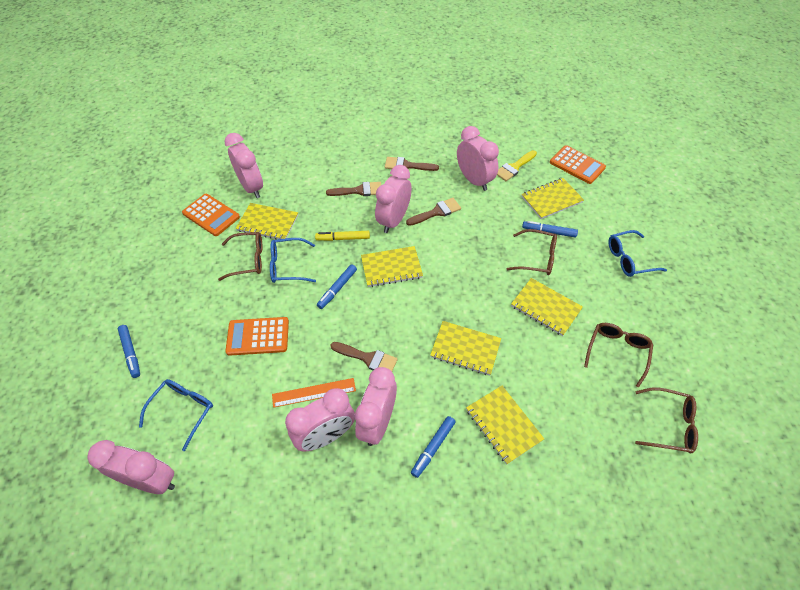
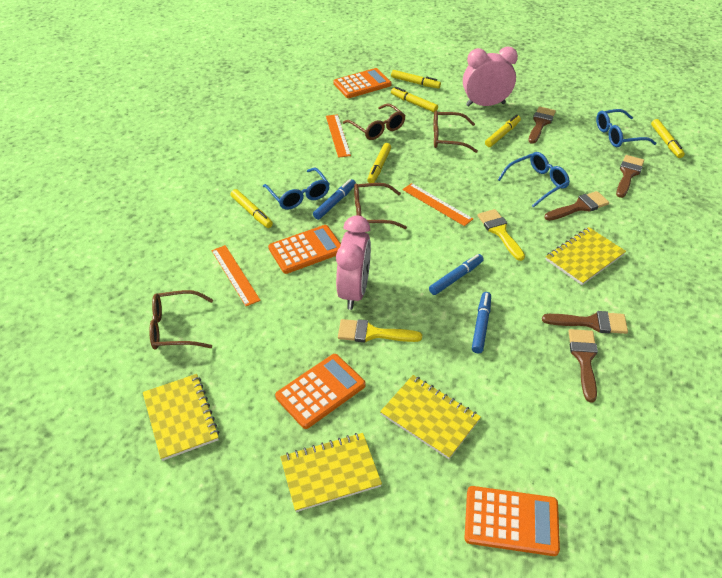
blue marker: [118,325,140,378] [317,264,357,309] [411,416,456,478] [522,221,578,238] = 4 -> [313,179,356,220] [429,254,484,295] [472,292,491,353] = 3
brown brush: [326,182,381,196] [330,342,398,371] [385,157,439,171] [406,198,461,226] = 4 -> [528,107,556,144] [542,311,628,334] [544,191,609,221] [568,329,598,403] [616,155,644,198] = 5
orange calculator: [182,194,240,236] [225,317,289,356] [550,145,606,184] = 3 -> [268,225,341,274] [275,354,366,429] [333,68,392,98] [465,486,560,556] = 4
orange ruler: [272,378,356,408] = 1 -> [212,245,261,306] [326,114,351,158] [403,183,473,226] = 3
pink clock: [87,440,175,494] [225,133,263,198] [285,388,355,452] [355,367,397,446] [375,165,412,233] [457,126,499,191] = 6 -> [336,216,371,310] [463,46,518,107] = 2
yellow brush: [497,150,537,181] = 1 -> [338,319,422,342] [477,209,525,261] = 2
yellow marker: [315,231,370,241] = 1 -> [231,189,273,228] [367,143,391,183] [391,70,441,89] [391,87,438,112] [485,115,521,147] [651,119,685,158] = 6
yellow notebook: [235,203,298,240] [361,246,423,287] [430,321,501,375] [466,386,544,464] [511,278,583,336] [521,178,584,219] = 6 -> [143,374,219,461] [280,433,382,512] [380,375,481,459] [545,227,626,285] = 4

